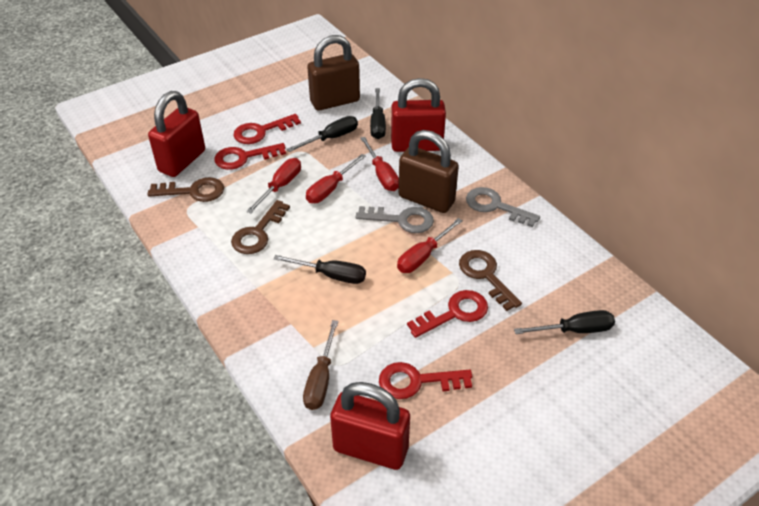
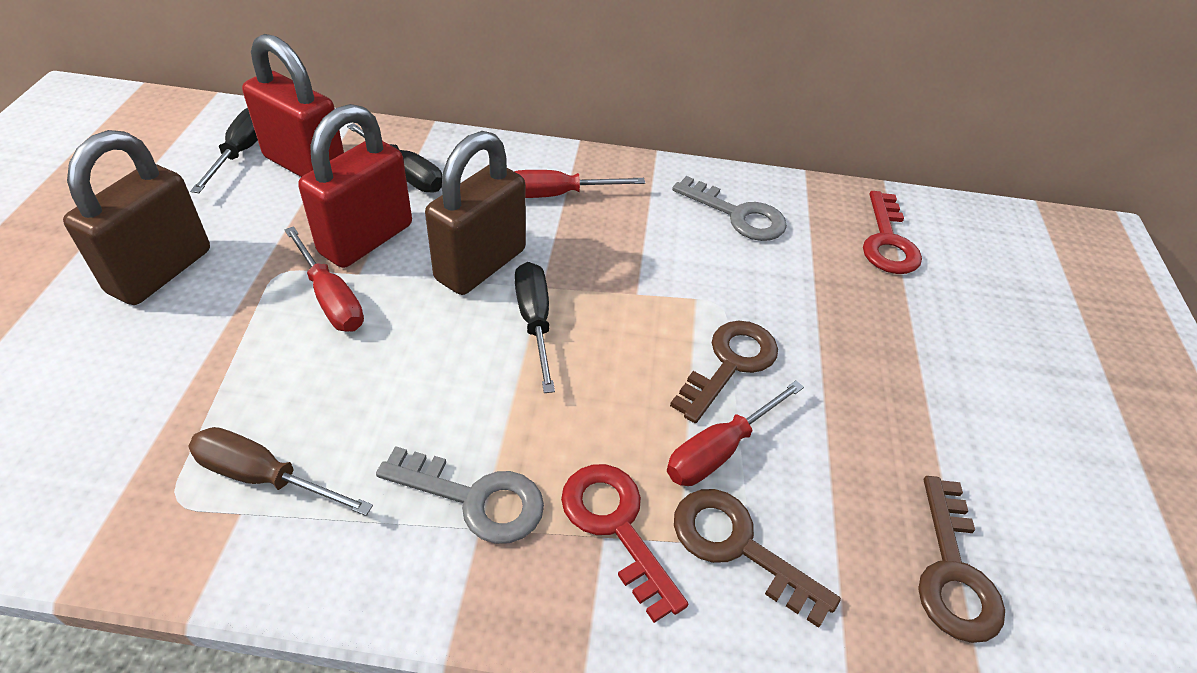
black screwdriver: [274,255,366,284] [287,116,358,152] [370,88,386,139] [514,310,615,334] = 4 -> [190,108,258,193] [347,123,442,192] [515,262,555,393] = 3
red key: [214,143,286,170] [233,114,301,144] [379,362,472,399] [407,290,488,338] = 4 -> [561,464,688,623] [863,191,922,274] = 2
red padlock: [148,91,205,177] [330,382,410,470] [391,78,446,152] = 3 -> [242,34,344,177] [298,104,412,268] = 2
red screwdriver: [246,158,301,214] [306,154,366,203] [360,137,399,191] [397,218,463,273] = 4 -> [285,226,364,332] [514,170,645,198] [667,380,804,486] = 3

